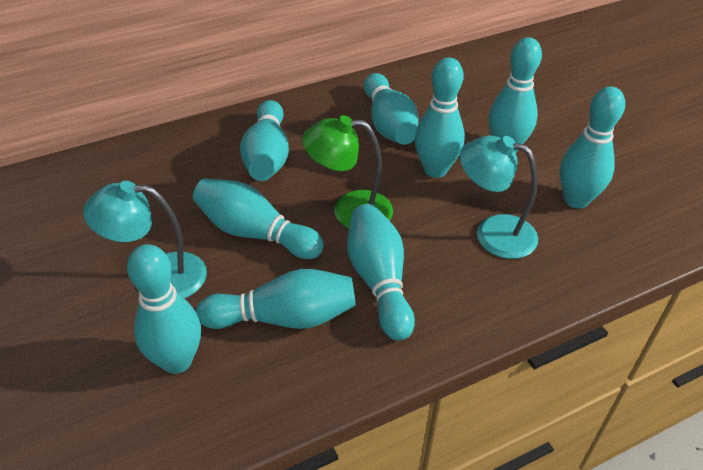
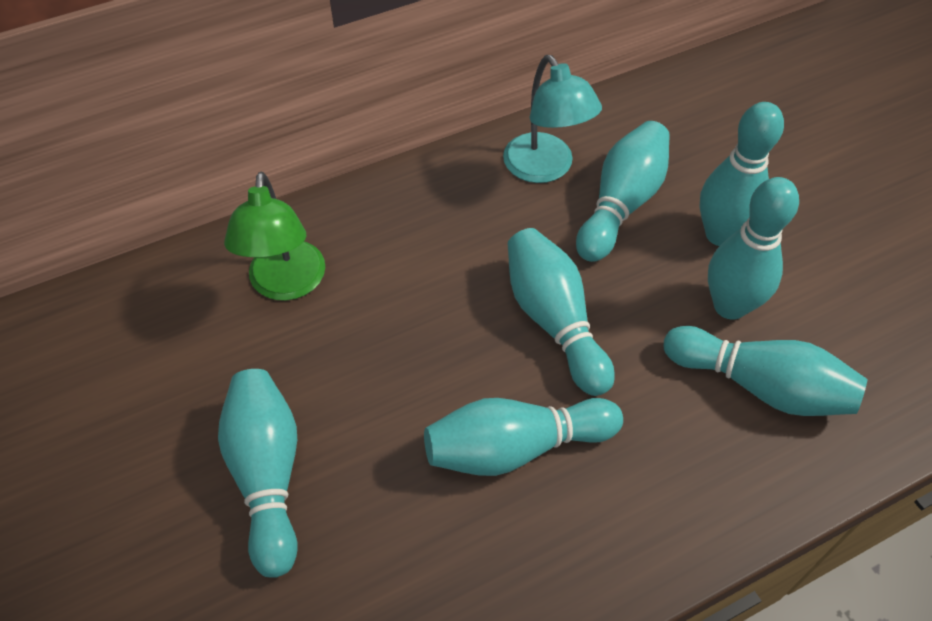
turquoise bowling pin: [127,244,201,374] [193,179,324,259] [196,269,356,329] [240,100,289,181] [347,204,415,341] [364,73,418,145] [415,57,465,178] [488,37,542,153] [560,86,625,209] = 9 -> [218,369,298,578] [424,398,623,476] [508,228,615,396] [576,121,670,262] [664,326,867,416] [699,102,784,246] [708,177,799,320] = 7
turquoise lamp: [83,181,207,298] [460,136,538,259] = 2 -> [503,55,602,183] = 1

